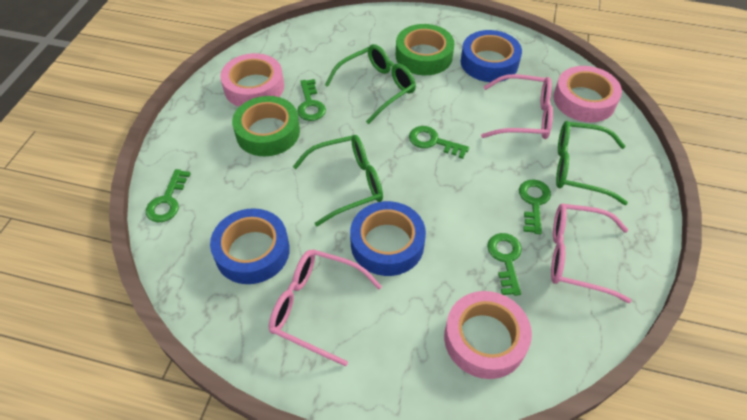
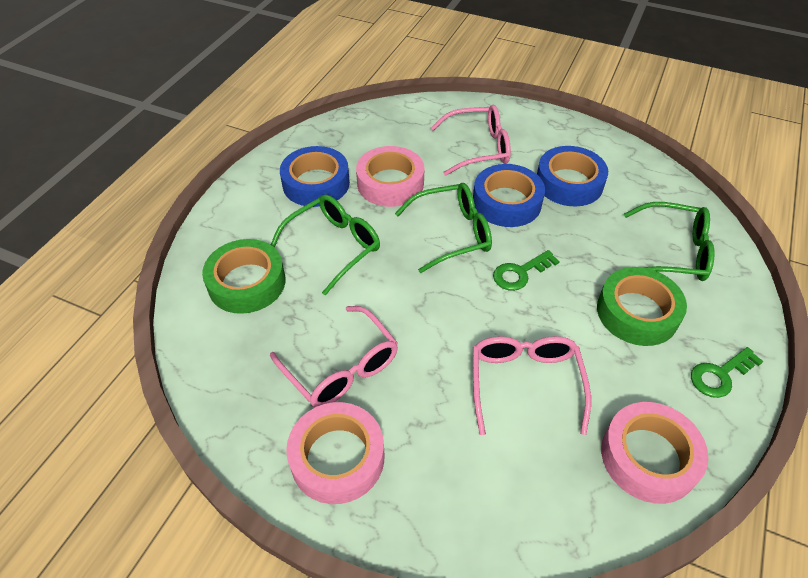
green key: [146,169,191,222] [297,79,326,121] [409,126,469,159] [487,233,522,296] [519,179,551,234] = 5 -> [493,250,560,291] [691,347,763,398] = 2

